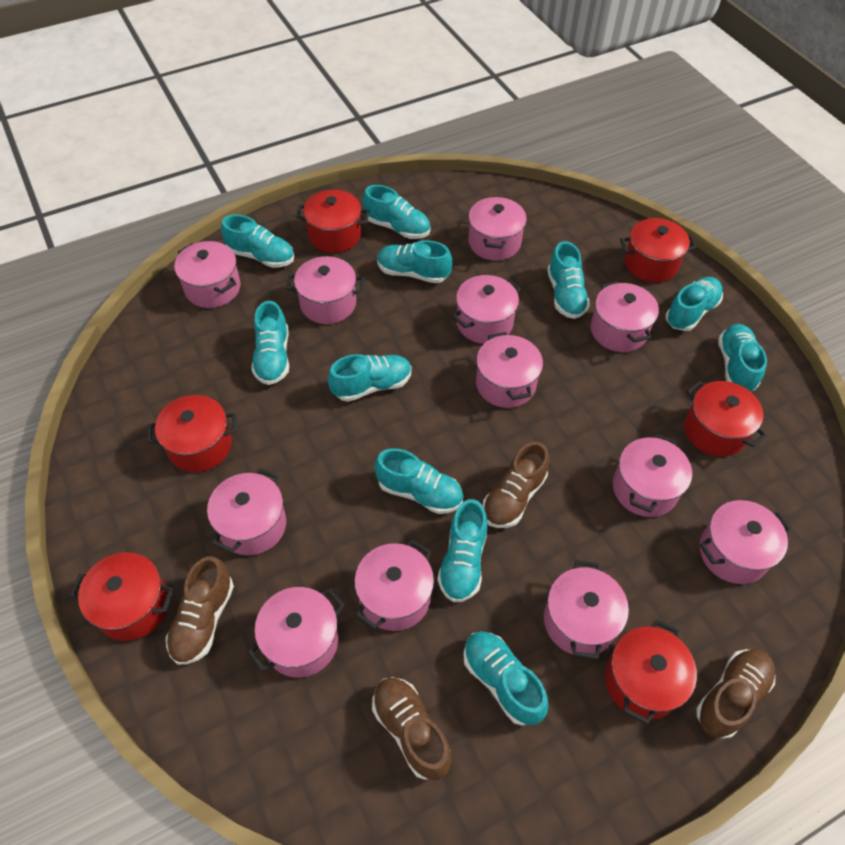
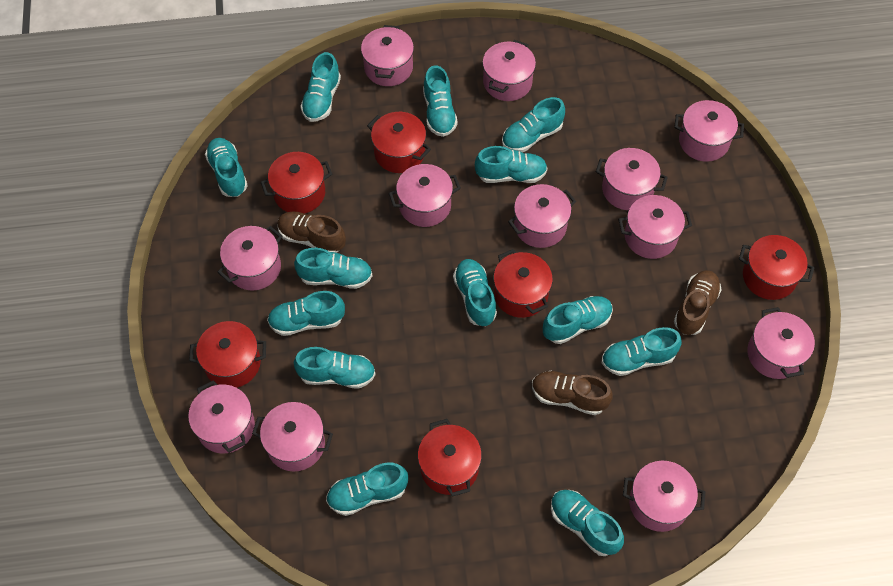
brown shoe: [166,556,234,665] [372,677,451,780] [483,442,549,528] [696,649,775,739] = 4 -> [277,212,346,253] [532,371,613,415] [674,270,722,335] = 3
turquoise shoe: [221,214,294,268] [252,301,289,385] [328,354,411,402] [363,185,431,239] [374,448,463,514] [377,240,452,283] [437,499,488,602] [463,631,549,726] [547,241,590,319] [665,277,723,331] [718,324,767,392] = 11 -> [205,138,248,197] [267,291,345,336] [294,248,372,289] [294,347,376,389] [300,52,341,122] [326,463,408,516] [423,65,458,137] [453,259,497,326] [475,146,548,183] [502,97,565,153] [543,296,613,344] [551,490,624,556] [601,327,682,376] = 13

